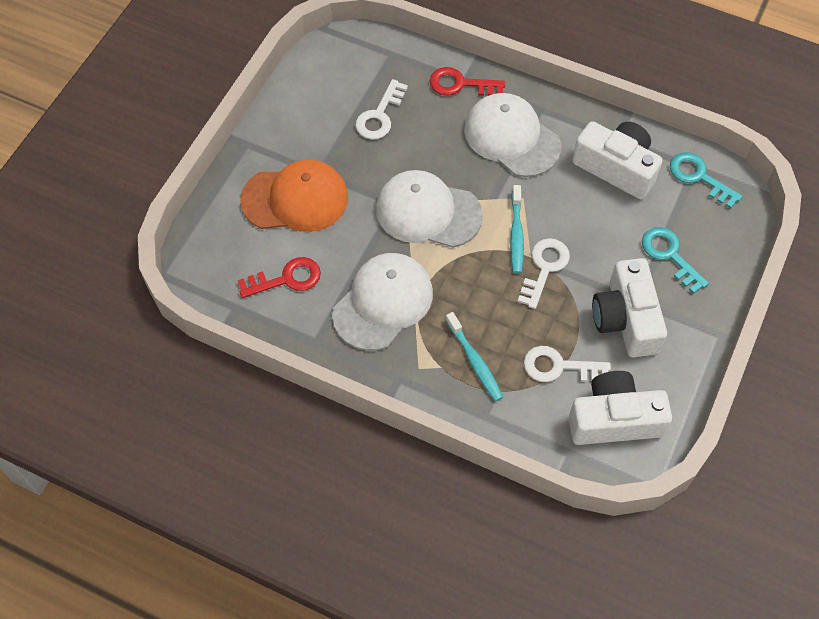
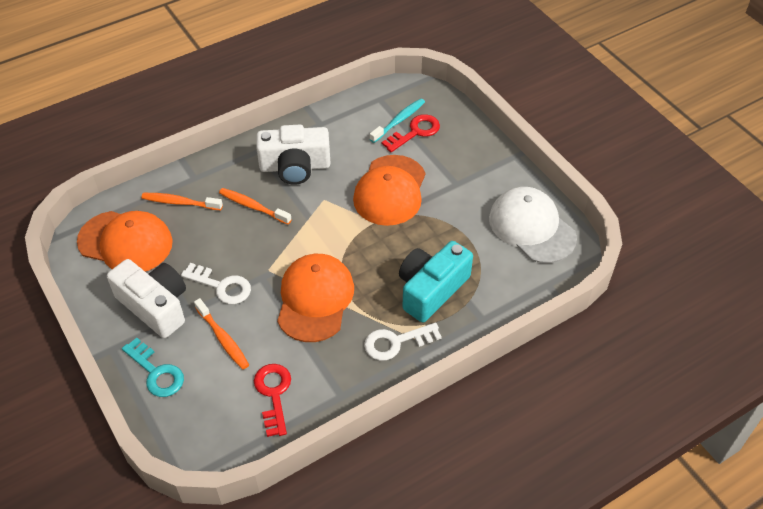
orange cap: [240,160,348,232] = 1 -> [77,211,173,272] [277,254,354,342] [353,155,426,226] = 3
orange toothbrush: none = 0 -> [141,193,223,210] [194,298,249,369] [219,188,292,225] = 3
turquoise camera: none = 0 -> [399,241,473,322] = 1
turquoise key: [642,227,709,294] [670,152,742,209] = 2 -> [122,338,184,397] = 1
turquoise toothbrush: [445,312,503,401] [510,185,524,274] = 2 -> [370,99,425,143] = 1
white camera: [569,371,672,445] [572,121,662,199] [592,258,667,358] = 3 -> [107,259,186,338] [256,125,331,185] = 2
white cap: [332,253,433,351] [376,170,483,248] [464,93,561,177] = 3 -> [489,187,577,263] = 1
white key: [355,79,408,140] [517,238,570,309] [524,346,611,382] = 3 -> [181,263,251,304] [364,323,442,361] = 2

